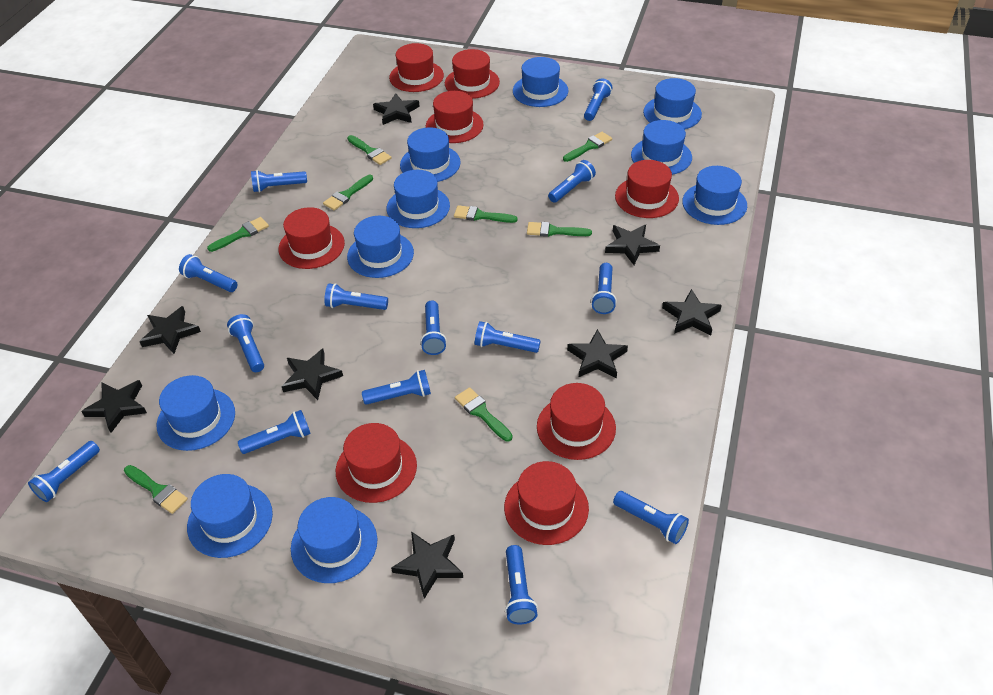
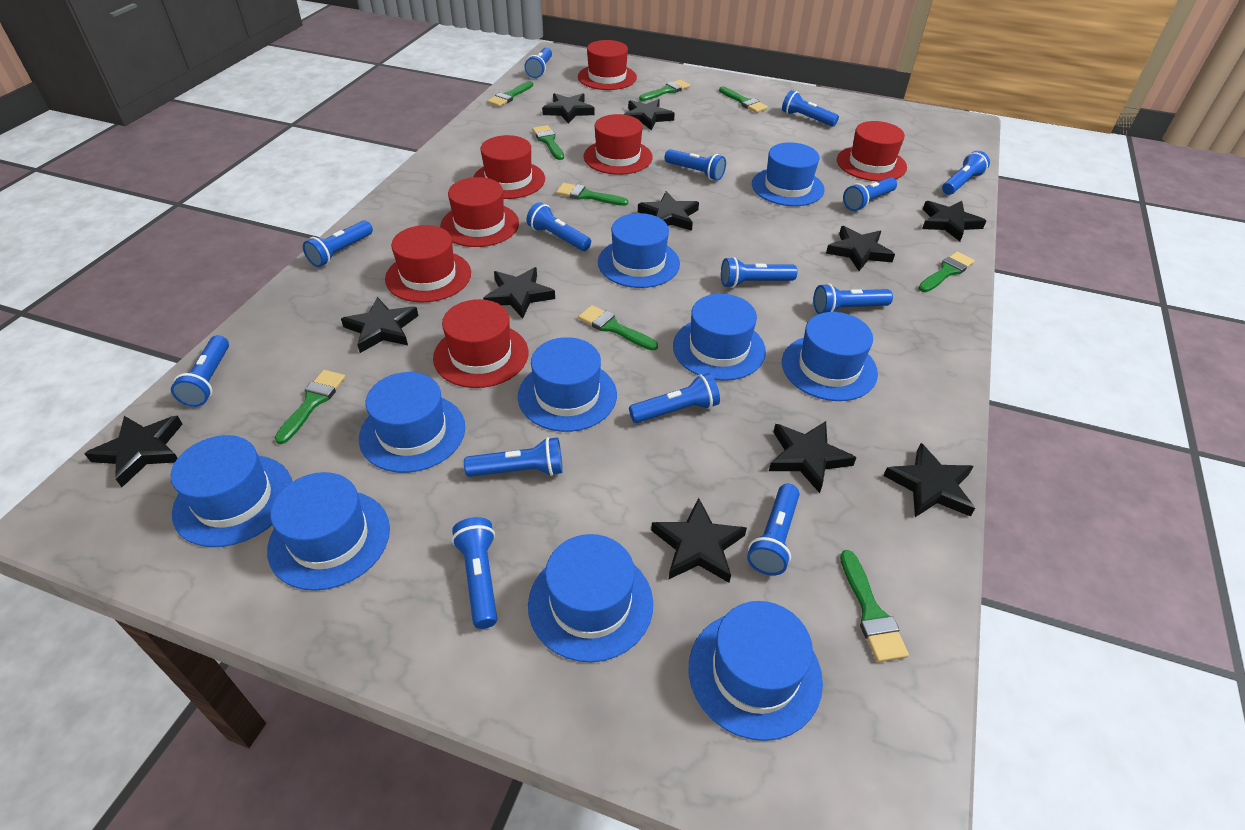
black star: [81,380,147,433] [139,306,201,354] [282,348,343,400] [373,93,420,125] [391,531,463,599] [567,329,628,379] [605,225,660,265] [662,289,722,335] = 8 -> [84,416,183,487] [341,297,419,353] [483,267,555,319] [542,93,595,124] [624,99,675,131] [638,191,699,231] [651,498,747,583] [769,421,857,493] [826,226,895,271] [883,443,975,517] [922,201,986,241] = 11
green brush: [124,465,188,514] [207,217,269,252] [323,175,373,210] [347,135,391,165] [454,205,518,223] [455,387,513,442] [527,222,592,237] [563,132,612,162] = 8 -> [275,370,346,444] [487,81,533,107] [532,125,564,160] [556,183,628,206] [578,305,658,351] [639,79,690,101] [719,86,768,113] [840,550,909,662] [918,252,975,292] = 9
red hat: [278,207,345,269] [336,423,417,503] [389,43,444,92] [426,91,484,143] [445,49,500,99] [504,461,589,545] [537,383,616,460] [615,160,679,218] = 8 -> [385,225,471,303] [433,299,528,388] [440,177,519,247] [473,135,545,199] [578,40,637,90] [584,114,653,175] [837,121,907,181] = 7

